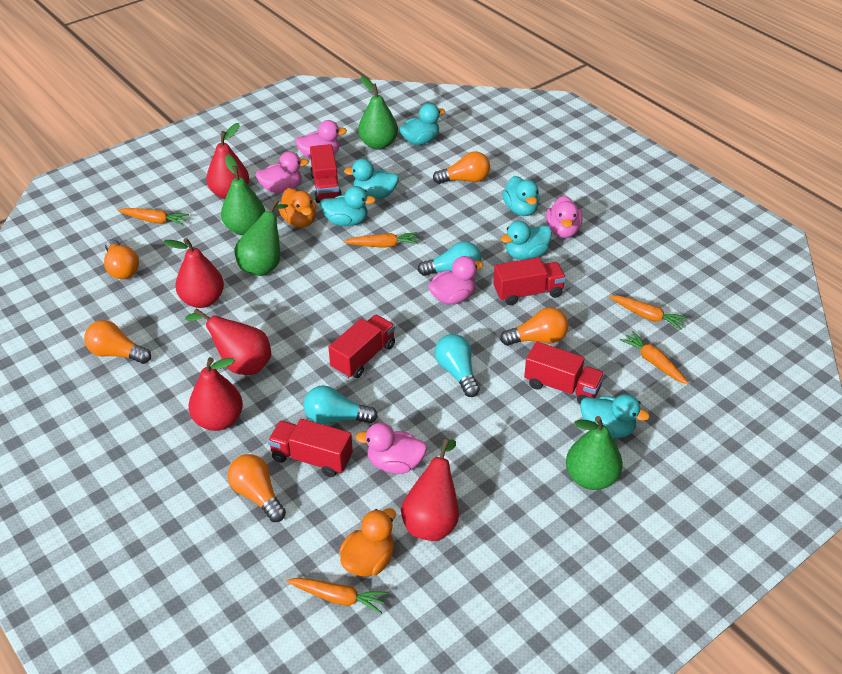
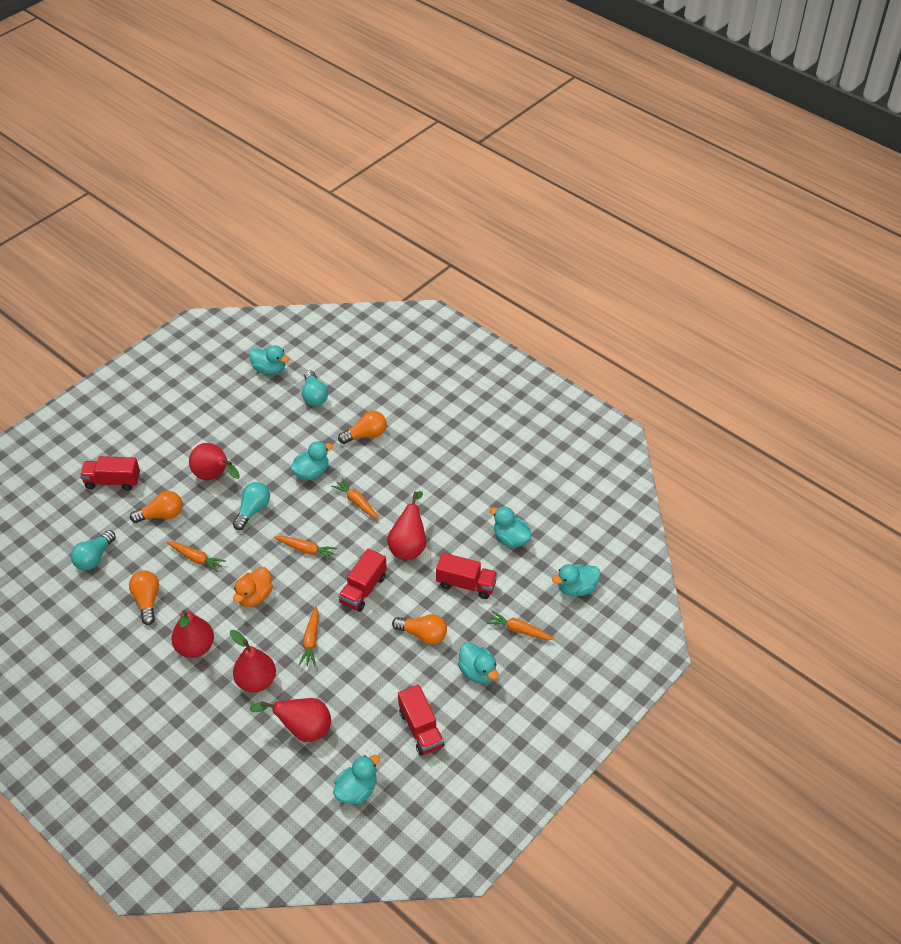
green pear: [221,154,265,235] [235,199,288,276] [358,76,398,150] [566,416,623,490] = 4 -> none = 0
orange duck: [279,188,316,228] [339,508,396,577] = 2 -> [233,567,273,607] = 1
orange light bulb: [84,320,151,364] [104,239,139,279] [228,454,286,522] [433,151,490,184] [500,307,568,346] = 5 -> [129,571,159,625] [130,491,182,523] [338,411,387,444] [392,614,447,645] = 4
pink duck: [255,151,309,193] [295,120,347,159] [355,423,427,474] [428,256,483,305] [546,196,583,238] = 5 -> none = 0
red truck: [268,419,353,477] [310,144,342,203] [328,315,395,378] [493,257,566,305] [524,341,605,405] = 5 -> [80,456,140,491] [338,549,387,612] [398,685,444,756] [436,553,497,599] = 4

